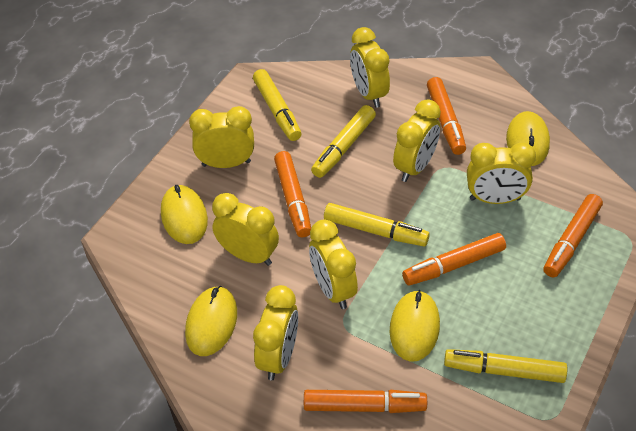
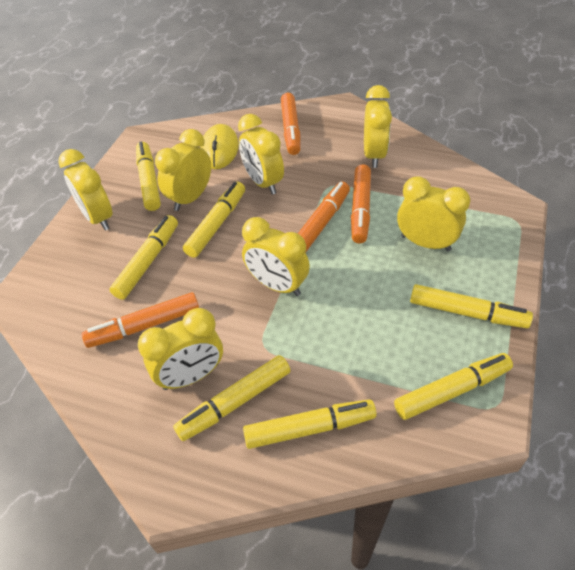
orange marker: [274,151,311,237] [304,390,427,413] [402,233,506,286] [427,77,466,155] [543,194,603,277] = 5 -> [82,292,199,348] [281,93,301,155] [298,182,350,253] [351,164,371,243] = 4
yellow marker: [253,69,302,141] [311,105,376,178] [324,203,430,247] [444,349,567,383] = 4 -> [109,215,178,300] [136,141,161,211] [173,355,291,441] [183,182,245,258] [243,399,376,449] [394,353,513,420] [410,284,533,328] = 7
yellow mouse: [161,185,208,244] [185,286,237,356] [390,290,440,362] [506,111,550,166] = 4 -> [200,124,239,169] = 1

